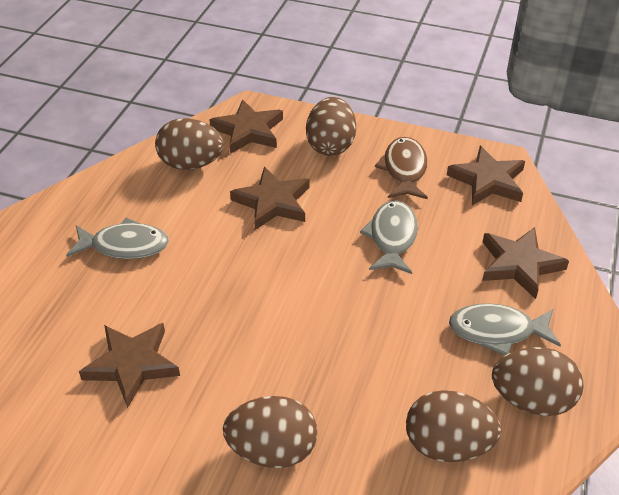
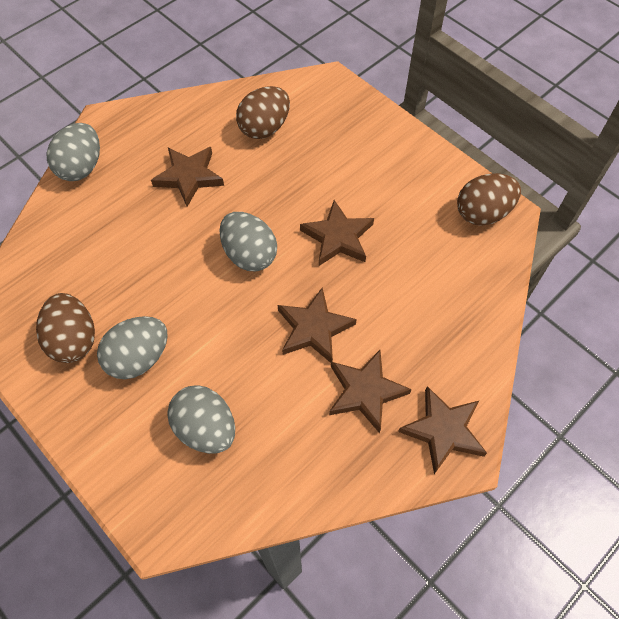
brown egg: [155,118,224,170] [223,396,317,468] [306,97,356,156] [406,390,501,462] [492,347,584,416] = 5 -> [36,293,95,363] [236,86,290,139] [457,173,521,226] = 3
brown fish: [375,137,428,199] = 1 -> none = 0
grey egg: none = 0 -> [47,123,100,181] [97,316,168,379] [167,385,235,454] [220,212,277,271] = 4
grey fish: [66,217,169,259] [360,200,418,274] [449,303,561,356] = 3 -> none = 0

